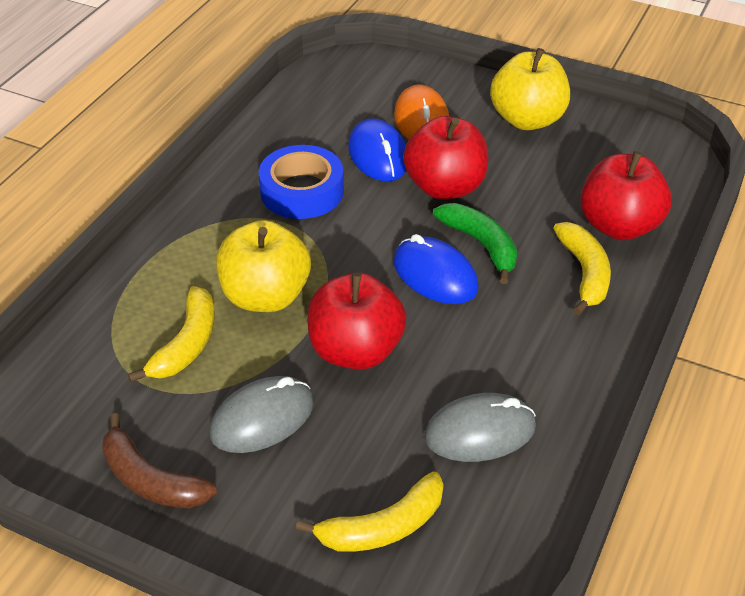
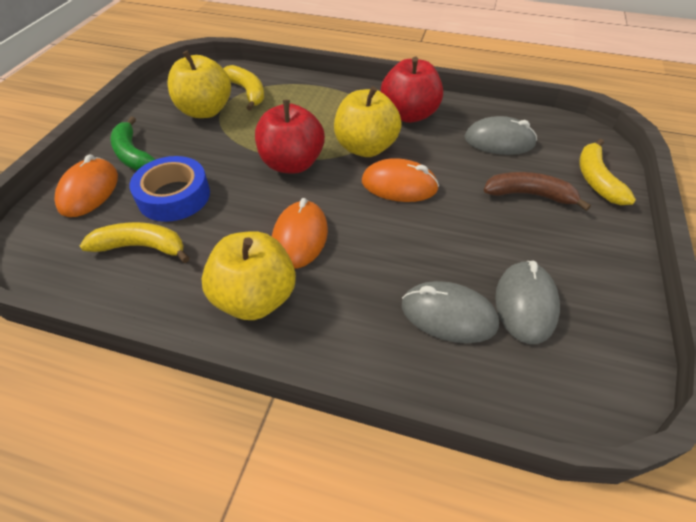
blue mouse: [348,118,406,181] [393,234,479,304] = 2 -> none = 0
grey mouse: [210,376,314,453] [424,393,536,462] = 2 -> [402,281,499,343] [464,116,537,155] [495,261,560,344] = 3
orange mouse: [394,84,449,139] = 1 -> [55,154,118,217] [272,198,328,269] [362,158,439,202] = 3
red apple: [307,273,407,370] [403,116,488,200] [580,151,672,240] = 3 -> [255,100,325,174] [380,57,443,123] = 2
yellow apple: [216,220,311,312] [490,48,570,130] = 2 -> [167,50,231,118] [201,231,296,320] [334,86,402,157] = 3

